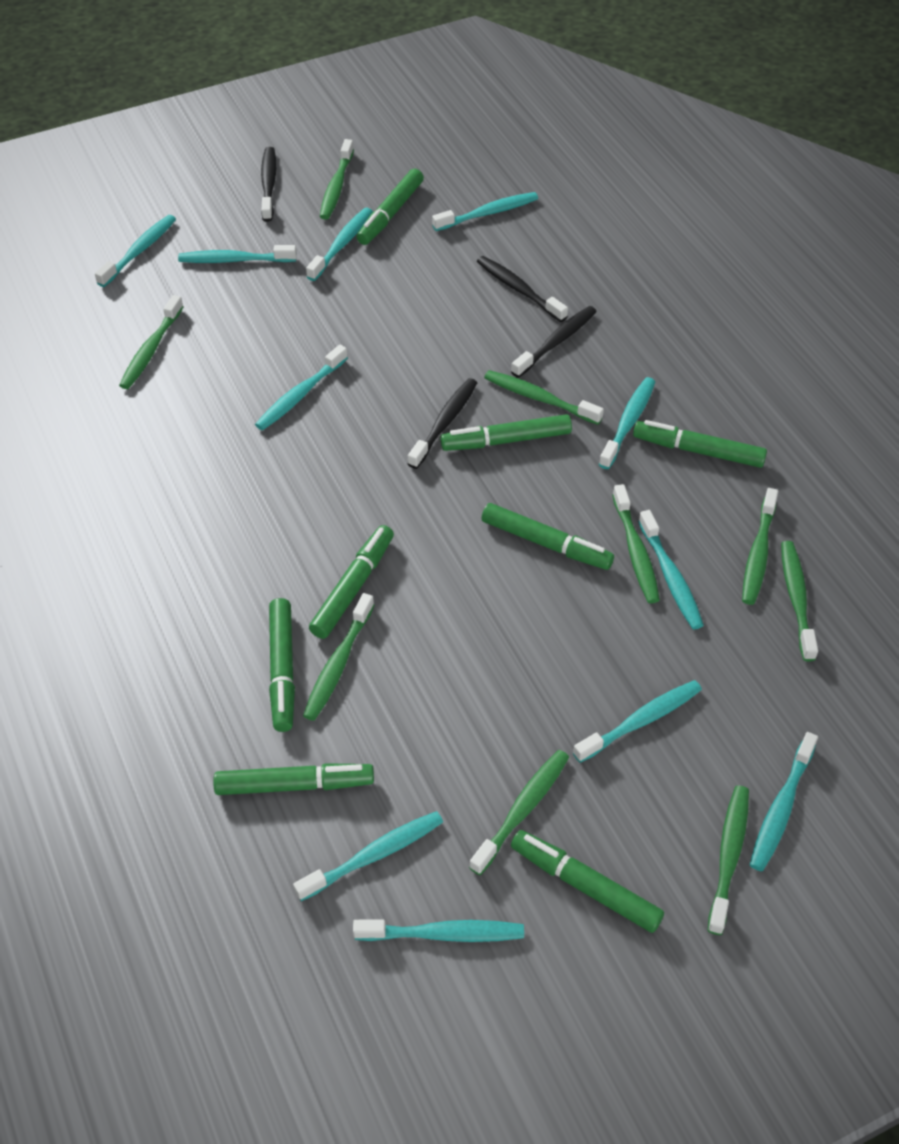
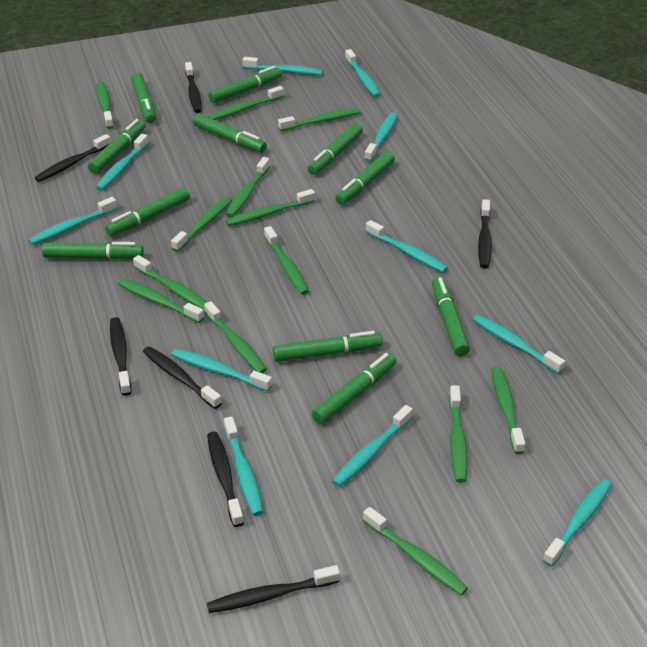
black toothbrush: [261,147,276,222] [408,378,477,469] [477,256,568,322] [511,306,597,378] = 4 -> [35,134,111,182] [110,317,132,396] [143,346,222,409] [185,62,202,113] [207,432,244,527] [207,565,340,613] [478,199,492,268] = 7
green marker: [213,763,374,795] [269,598,295,732] [309,525,394,639] [357,169,424,245] [440,414,572,451] [481,503,614,570] [511,830,664,933] [633,420,767,468] = 8 -> [42,242,144,259] [88,119,146,174] [105,187,190,236] [131,72,156,123] [193,114,267,153] [208,66,282,103] [273,331,383,362] [308,123,363,175] [312,353,396,424] [335,151,395,205] [432,277,470,356] = 11
green toothbrush: [119,295,184,389] [303,593,374,721] [320,139,354,219] [469,750,569,875] [484,370,604,425] [612,484,660,603] [708,785,749,935] [742,488,778,605] [781,541,818,661] = 9 -> [97,82,114,129] [118,279,204,323] [133,255,207,310] [171,196,232,252] [204,301,267,373] [208,86,284,120] [225,157,270,218] [225,189,315,226] [264,226,309,295] [278,108,360,131] [363,507,468,595] [449,385,468,483] [491,366,525,454] = 13

